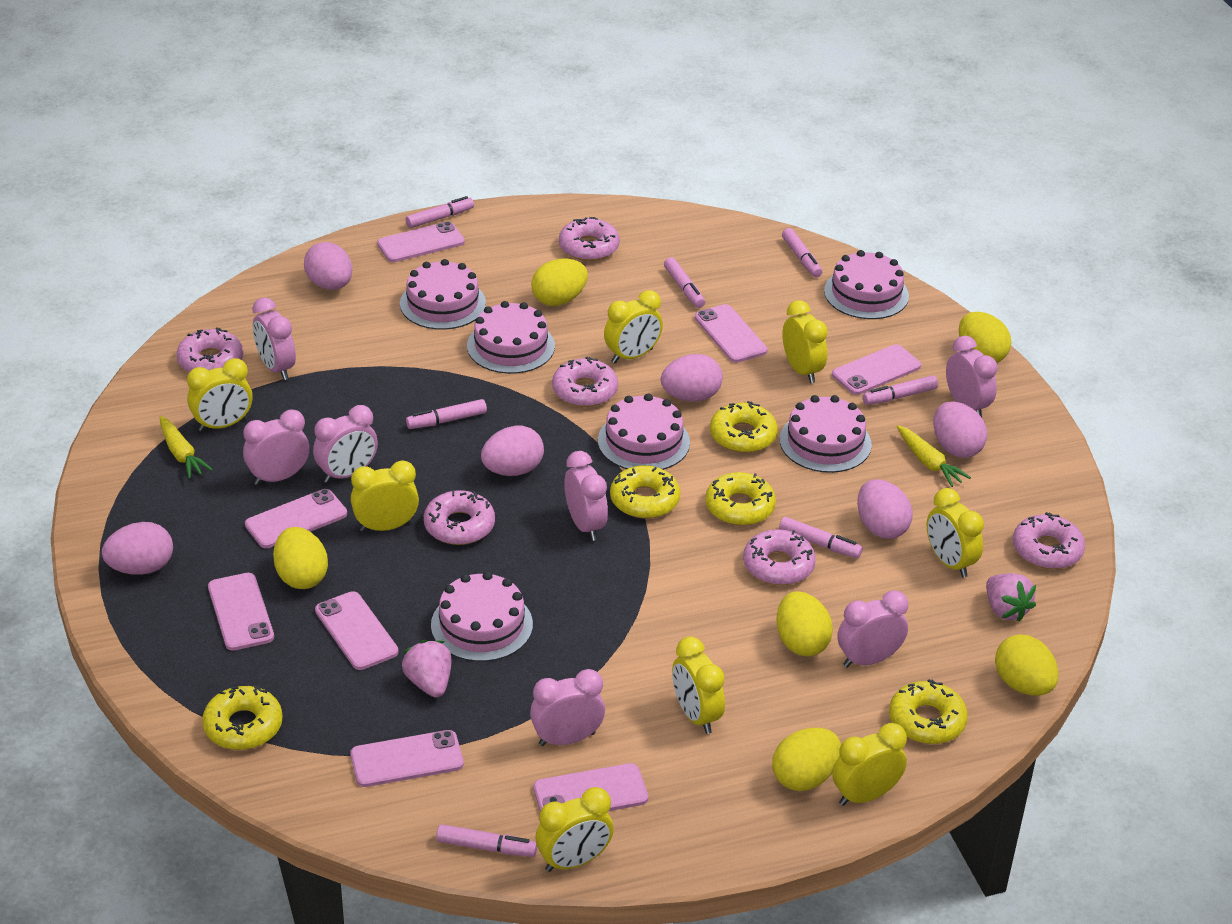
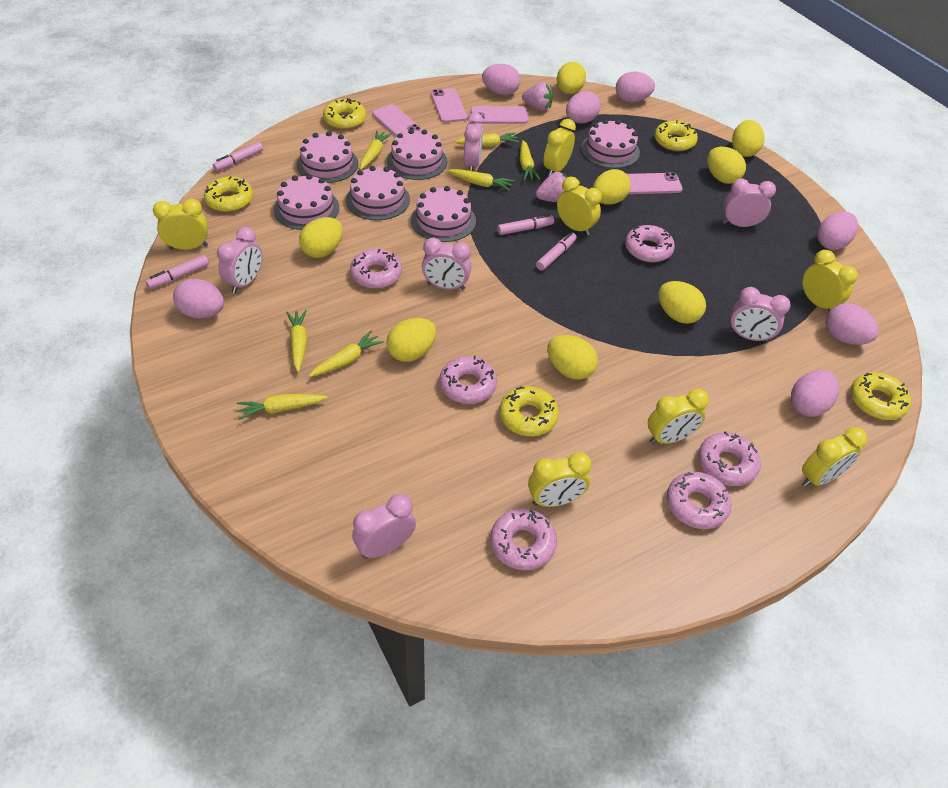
pink clock: [243,410,309,485] [252,298,296,380] [313,405,378,483] [530,669,605,746] [564,451,608,541] [838,590,908,668] [946,336,998,418] = 7 -> [217,227,263,293] [352,494,416,559] [422,237,471,290] [464,112,484,171] [723,179,776,227] [730,287,791,343] = 6
pink egg: [102,522,173,575] [304,242,352,290] [481,426,544,476] [661,354,723,402] [857,479,913,539] [934,402,987,458] = 6 -> [173,279,224,318] [482,64,521,95] [566,91,600,123] [616,72,655,103] [791,370,839,417] [817,211,858,250] [826,303,879,345] = 7
pink marker: [405,196,474,228] [406,399,487,429] [436,824,537,857] [664,257,705,308] [779,517,863,558] [782,228,822,277] [863,375,938,405] = 7 -> [146,255,209,289] [213,142,263,171] [497,214,554,235] [536,232,577,271] = 4
pink phone: [208,573,274,651] [245,489,347,548] [315,591,399,670] [350,730,464,787] [377,221,465,262] [533,763,648,811] [695,304,768,363] [832,344,921,395] = 8 -> [372,104,423,137] [431,88,467,123] [471,106,528,124] [627,173,683,194] = 4
yellow carrot: [160,416,213,479] [897,425,971,487] = 2 -> [237,394,328,420] [286,310,307,372] [309,331,384,377] [360,131,392,170] [447,169,514,191] [454,133,519,147] [520,140,541,181] = 7
yellow clock: [187,358,253,432] [351,460,419,532] [536,787,614,872] [604,290,663,363] [672,636,725,734] [782,300,828,383] [832,723,907,806] [927,488,984,578] = 8 -> [153,199,208,250] [528,452,592,507] [544,119,576,176] [557,177,602,236] [648,389,709,444] [802,250,858,311] [802,427,867,487] = 7
yellow egg: [273,527,328,589] [531,258,588,306] [772,728,841,791] [776,591,833,656] [959,312,1011,363] [995,634,1059,696] = 6 -> [299,217,343,258] [386,318,436,362] [547,335,598,380] [557,62,586,94] [593,169,631,205] [658,281,706,324] [707,147,746,184] [732,120,764,157] = 8

